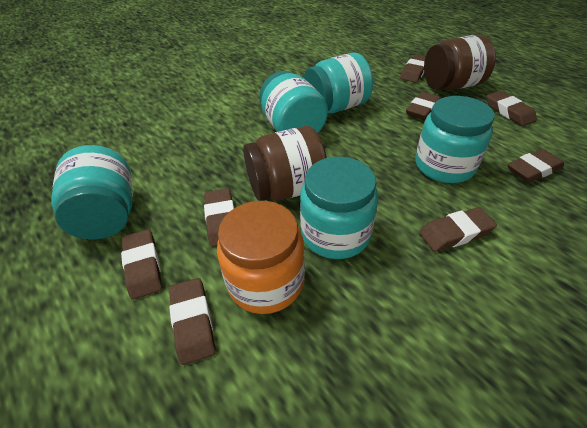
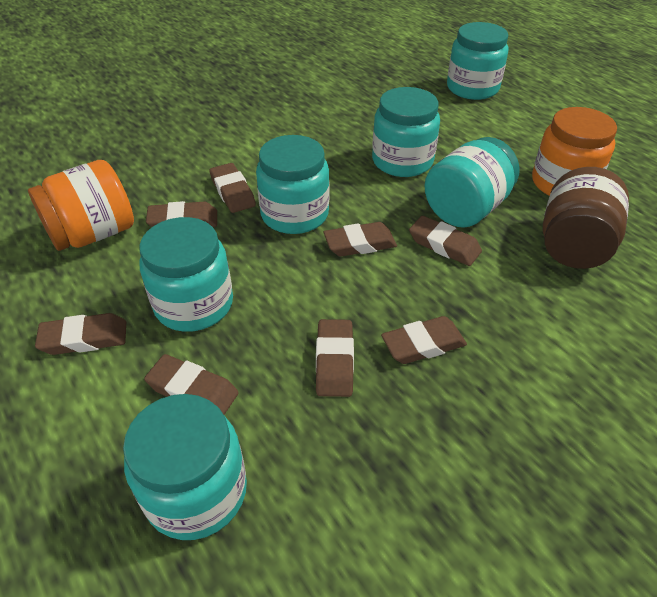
brown jar: [243,126,327,201] [424,34,496,90] = 2 -> [543,167,629,269] = 1
orange jar: [217,201,305,314] = 1 -> [28,160,134,251] [532,107,617,196] = 2
turquoise jar: [51,145,132,240] [259,71,328,133] [300,157,378,259] [304,52,373,113] [415,96,495,183] = 5 -> [123,394,247,540] [139,217,233,332] [256,135,329,234] [372,87,440,177] [424,137,519,228] [447,22,508,100] = 6

